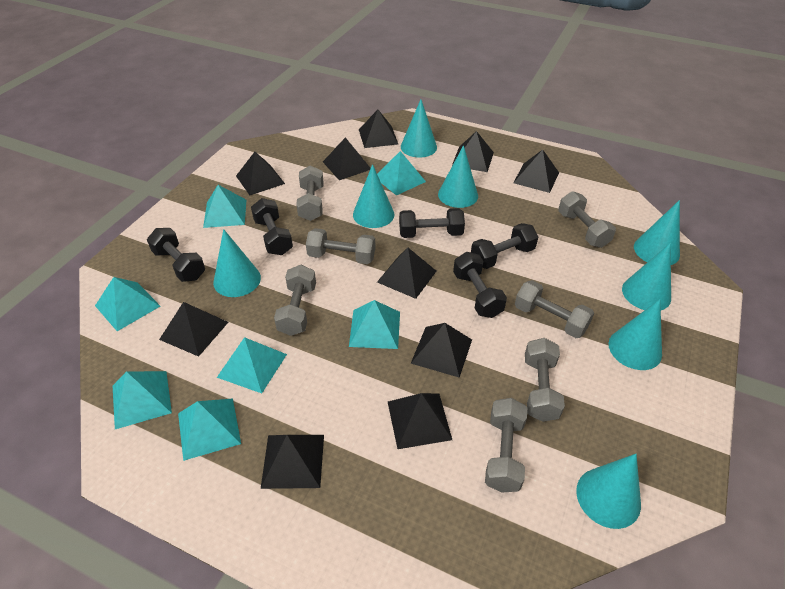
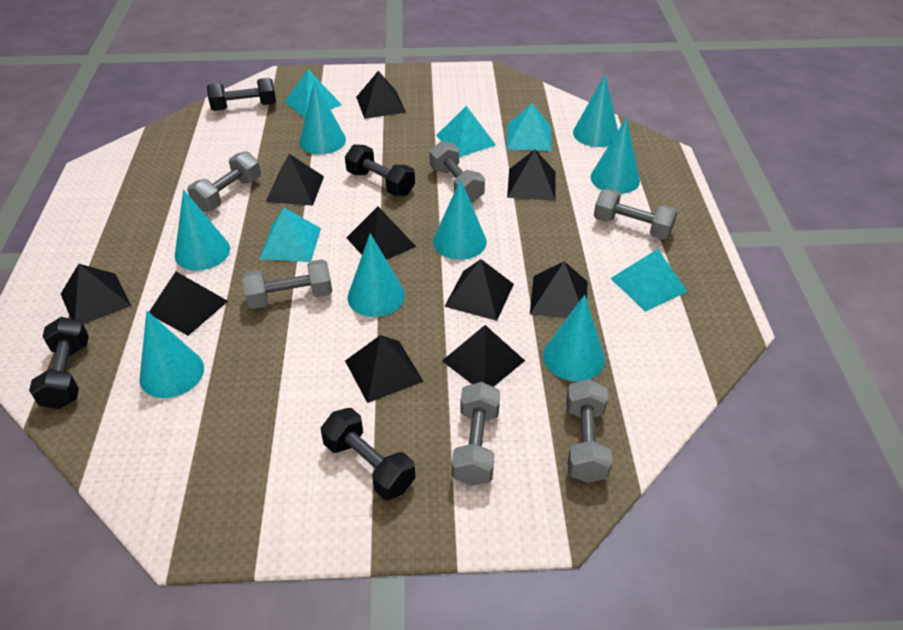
black dumbbell: [147,228,205,282] [251,198,293,255] [399,208,465,238] [453,252,507,318] [471,223,538,269] = 5 -> [29,317,89,409] [207,78,276,111] [321,408,416,500] [345,144,415,196] = 4
grey dumbbell: [274,265,316,336] [296,166,323,221] [306,228,375,264] [485,398,527,493] [515,280,594,338] [525,338,565,422] [558,191,616,248] = 7 -> [187,151,261,212] [242,259,332,309] [429,141,485,203] [452,382,500,486] [566,379,612,483] [594,189,678,239] = 6
turquoise pyramid: [95,277,160,331] [113,371,172,429] [178,399,241,461] [203,185,246,228] [217,337,287,393] [349,300,400,349] [377,151,426,195] = 7 -> [260,208,321,262] [284,69,342,118] [436,106,496,157] [507,103,552,151] [611,249,688,312] = 5

